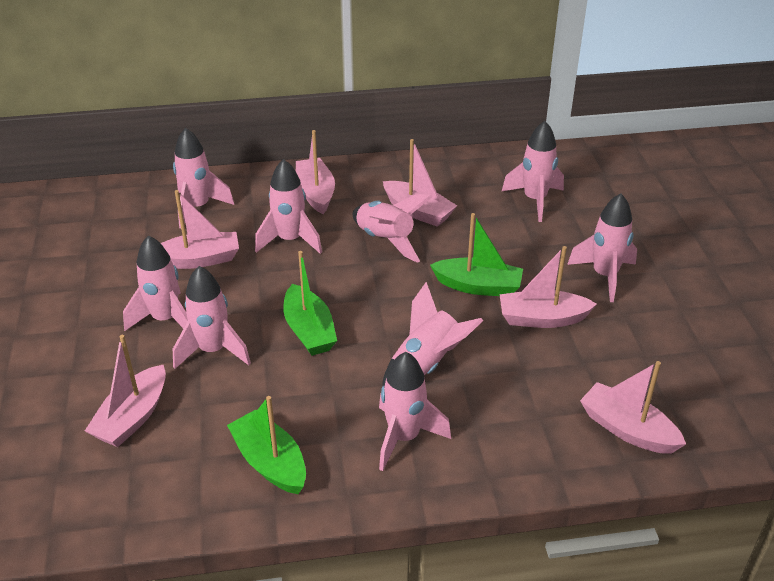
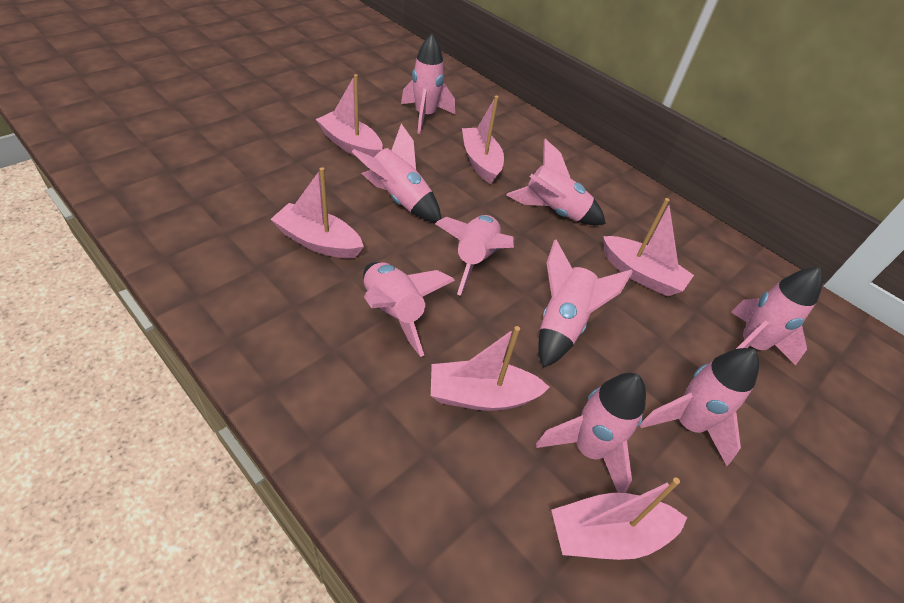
green boat: [227,396,306,494] [283,251,337,356] [430,213,523,296] = 3 -> none = 0

